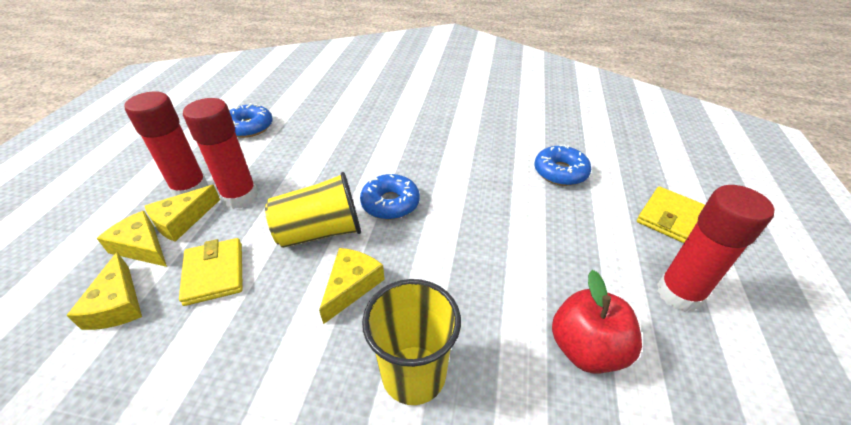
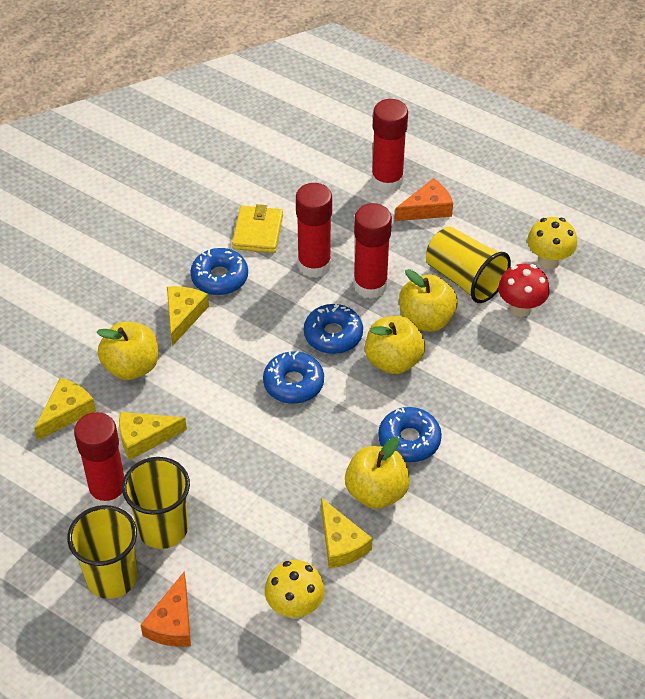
blue donut: [229,103,273,138] [360,174,420,220] [535,144,591,186] = 3 -> [190,248,248,295] [263,351,324,404] [304,303,363,354] [378,407,442,462] = 4
orange cheese: none = 0 -> [140,572,191,647] [395,178,453,221] = 2
red apple: [552,270,642,374] = 1 -> none = 0
red glue stick: [125,91,208,197] [183,98,258,209] [657,185,774,312] = 3 -> [74,412,125,507] [296,183,332,278] [353,203,392,299] [372,99,408,192] = 4
red mushroom: none = 0 -> [498,264,550,317] = 1
yellow apple: none = 0 -> [97,322,158,380] [345,437,410,509] [365,316,425,374] [399,269,458,332] = 4
yellow cup: [265,172,361,248] [362,279,461,405] = 2 -> [67,505,138,599] [122,457,190,549] [426,227,511,303] = 3
yellow mushroom: none = 0 -> [265,560,325,619] [527,217,577,269] = 2
yellow wallet: [179,238,243,306] [637,186,705,243] = 2 -> [232,204,283,253] = 1

